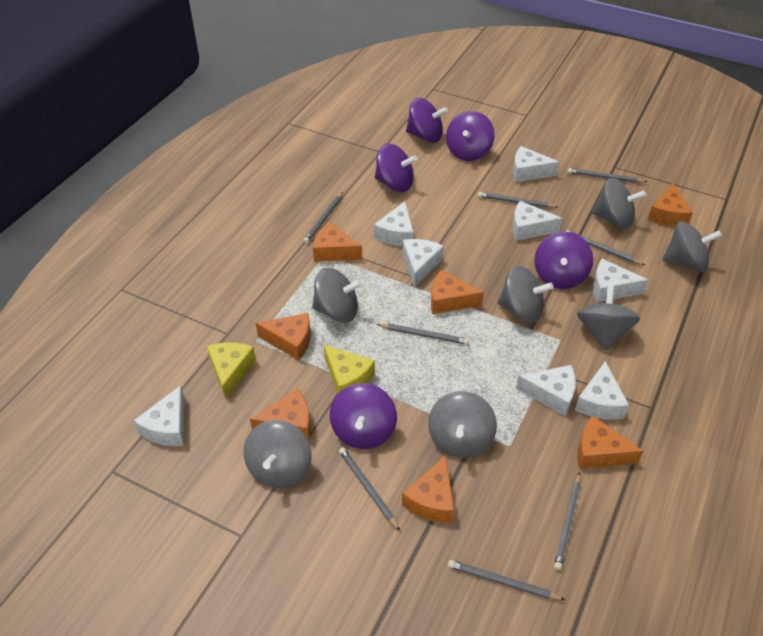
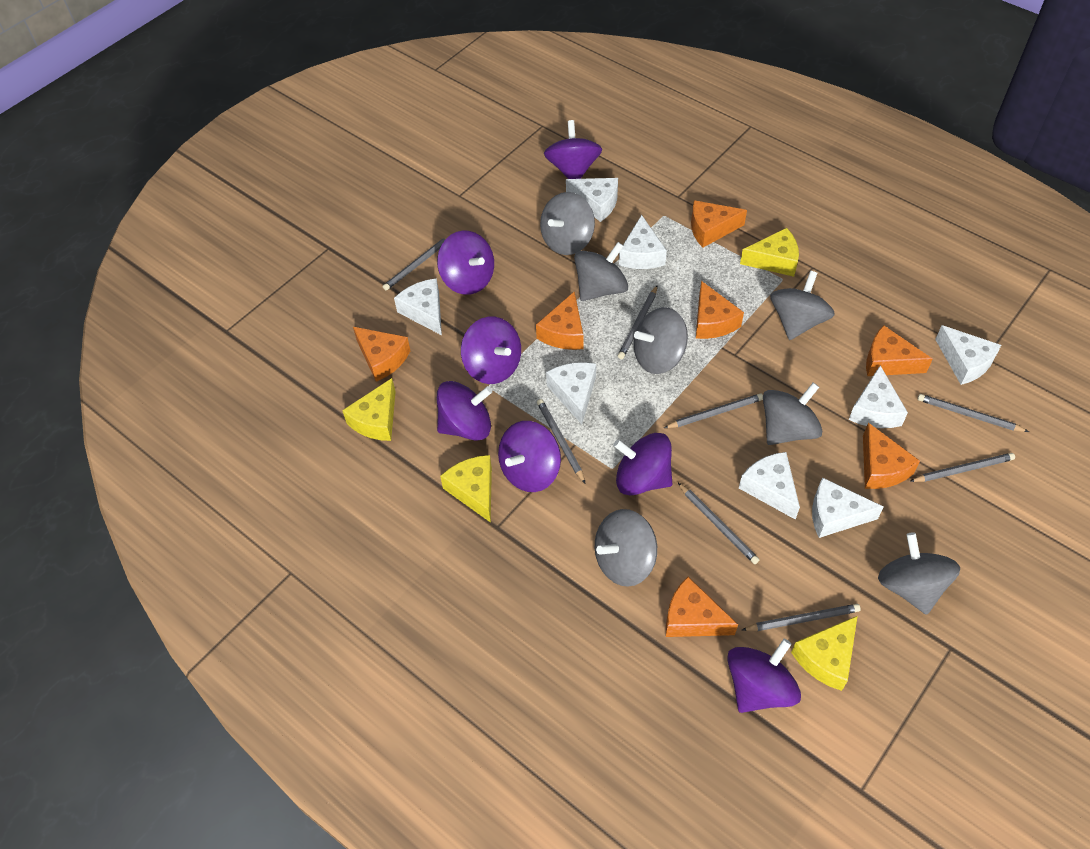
purple spinning top: [330,383,397,449] [375,144,417,192] [406,98,448,143] [446,111,495,161] [534,231,593,289] = 5 -> [437,231,494,295] [437,381,492,441] [461,317,521,384] [498,421,561,492] [544,120,602,179] [613,433,672,496] [727,639,801,713] = 7
yellow cheese: [207,342,256,399] [324,345,375,393] = 2 -> [342,378,396,441] [440,455,492,523] [740,228,799,277] [791,616,857,691] = 4

